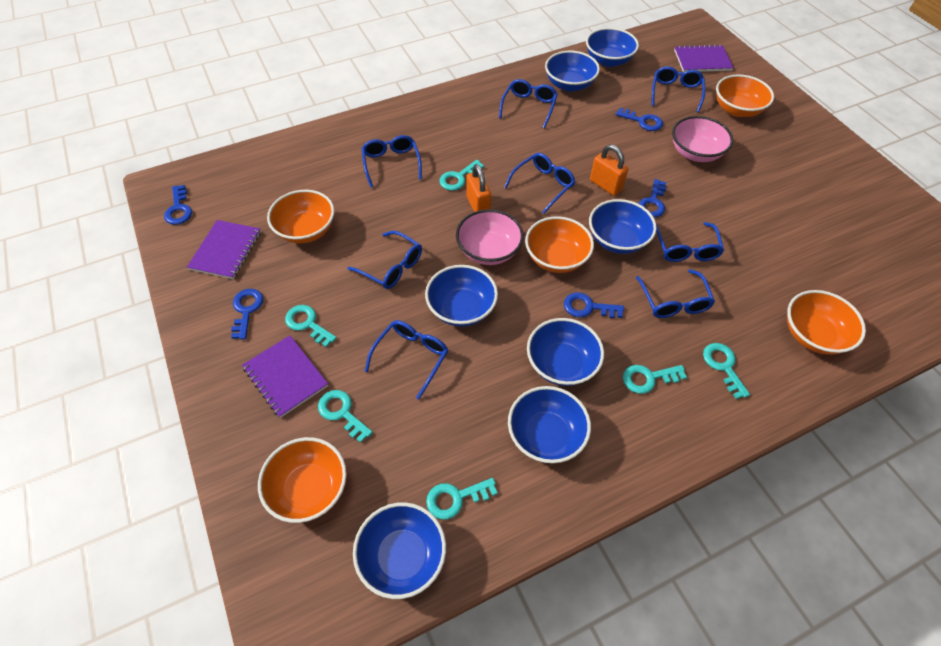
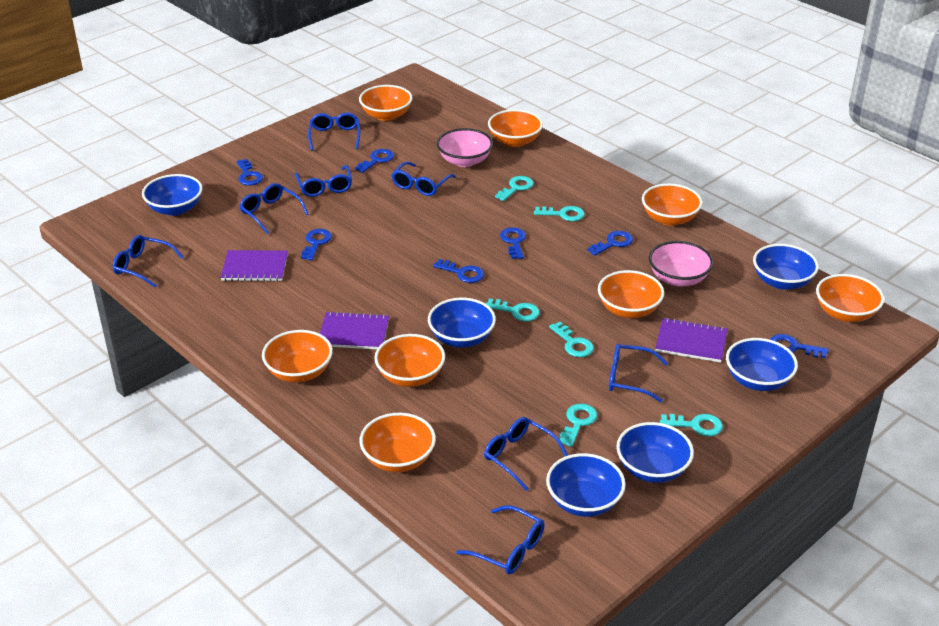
blue bowl: [353,502,446,599] [425,265,498,327] [508,386,591,463] [527,318,604,386] [545,51,600,92] [586,28,639,67] [589,199,657,254] = 7 -> [142,174,202,216] [428,298,496,348] [546,453,626,517] [616,422,694,483] [726,338,798,391] [753,244,819,290] = 6
blue key: [164,185,192,225] [231,289,263,340] [564,292,624,318] [616,108,663,131] [638,179,667,218] = 5 -> [236,159,263,186] [301,229,332,260] [355,149,394,173] [433,259,484,283] [500,227,526,259] [587,231,633,256] [770,334,829,358] = 7
orange bowl: [258,437,347,523] [267,190,335,243] [525,216,594,273] [716,74,774,117] [787,290,866,355] = 5 -> [262,330,333,382] [359,85,412,121] [359,413,436,472] [374,334,445,387] [488,109,543,147] [598,270,664,318] [642,183,702,226] [816,274,884,322] = 8
orange padlock: [466,164,491,212] [590,144,628,196] = 2 -> none = 0

